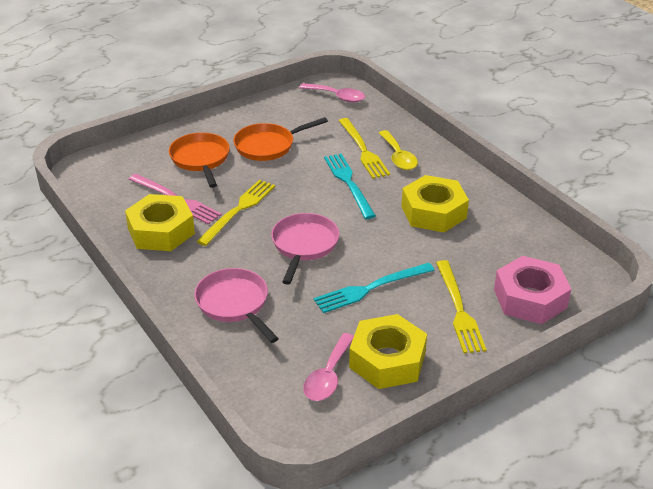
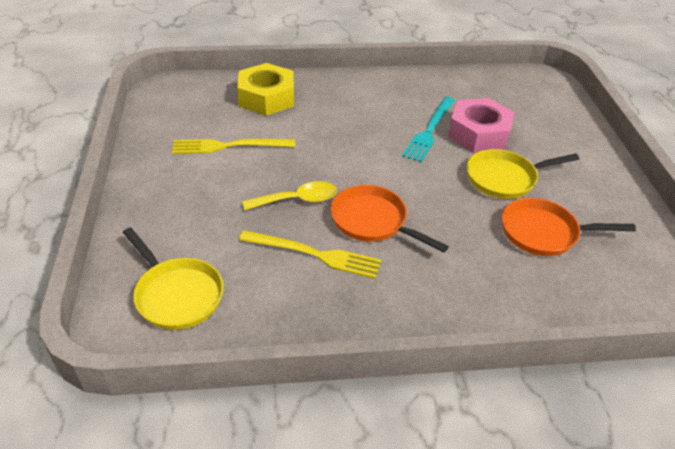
pink fork: [129,174,222,225] = 1 -> none = 0
pink pan: [194,268,279,343] [271,213,339,285] = 2 -> none = 0
pink spoon: [299,83,365,103] [303,333,354,401] = 2 -> none = 0
turquoise fork: [314,263,435,313] [324,154,376,219] = 2 -> [402,97,455,162] = 1
yellow fork: [196,180,275,246] [339,118,390,179] [436,260,487,354] = 3 -> [172,139,295,154] [239,230,382,279] = 2
yellow nut: [125,194,195,251] [349,314,427,389] [401,175,469,232] = 3 -> [237,63,294,116] = 1
yellow pan: none = 0 -> [123,228,223,330] [467,149,579,199] = 2

